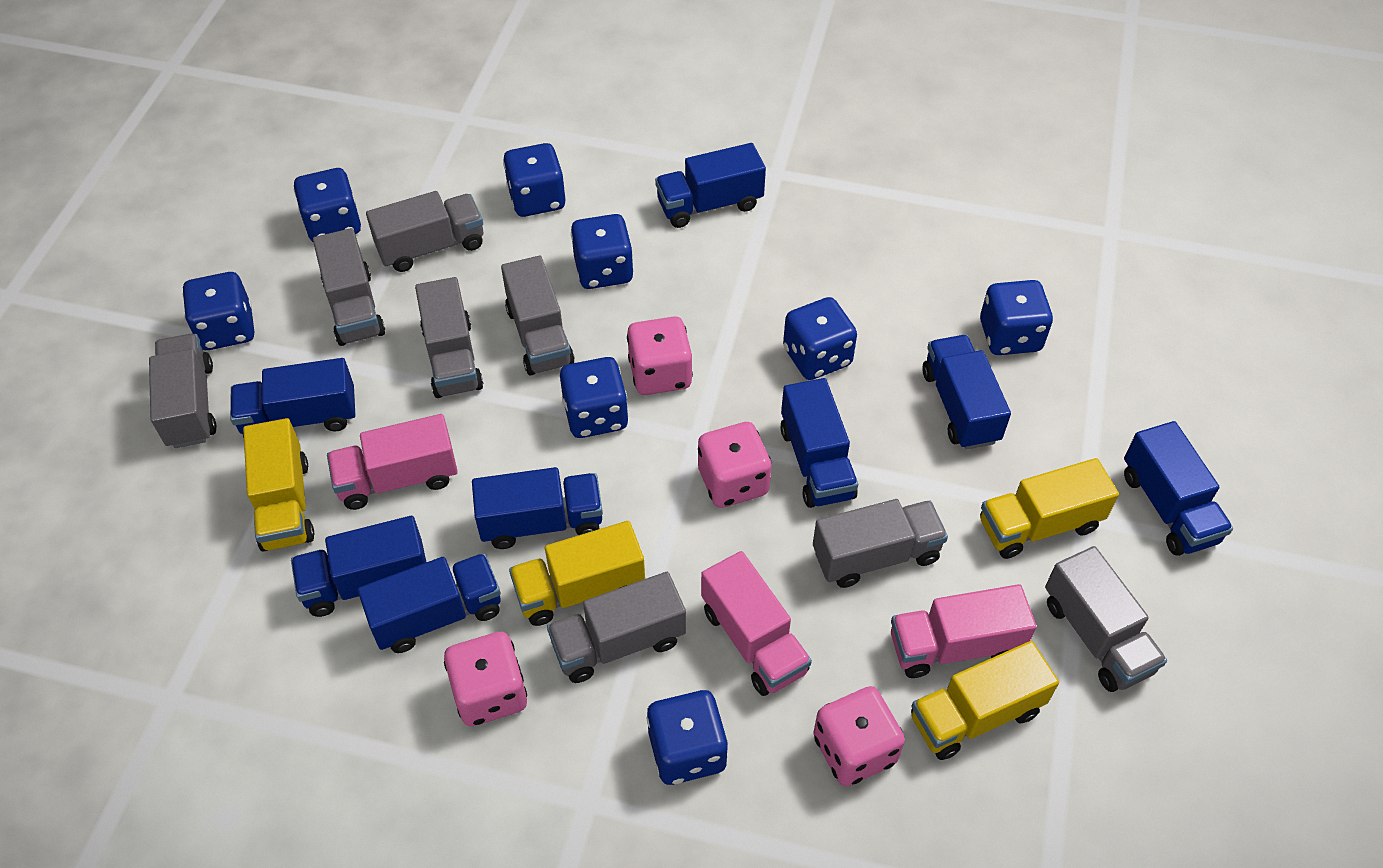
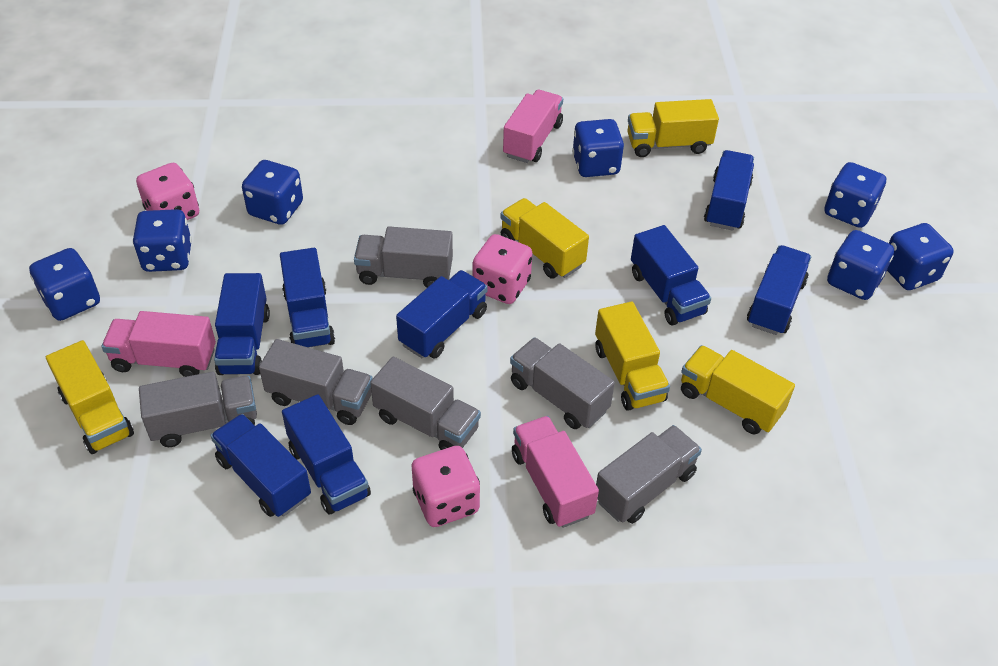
blue dice: [182,272,254,350] [294,168,361,242] [503,143,566,217] [560,357,629,438] [571,214,634,289] [646,690,728,785] [783,297,857,380] [980,280,1053,355] = 8 -> [29,248,100,321] [133,209,192,272] [242,160,303,225] [572,119,624,177] [824,162,886,228] [827,230,894,300] [887,223,954,290] = 7
grey truck: [149,334,217,448] [313,228,385,346] [366,191,483,272] [415,277,483,398] [501,256,575,376] [547,572,686,683] [813,499,948,588] [1045,546,1167,692] = 8 -> [139,372,257,447] [259,339,373,425] [354,226,453,288] [370,357,481,450] [510,337,615,429] [596,425,702,524] = 6
pink dice: [444,632,527,726] [627,317,693,395] [698,422,771,508] [813,686,905,786] = 4 -> [136,163,199,220] [412,446,480,527] [472,234,532,304] = 3
yellow truck: [243,418,314,552] [509,521,645,626] [911,641,1059,760] [980,458,1119,559] = 4 -> [46,340,134,454] [500,198,589,279] [595,302,670,411] [627,99,719,157] [681,345,795,434] = 5

